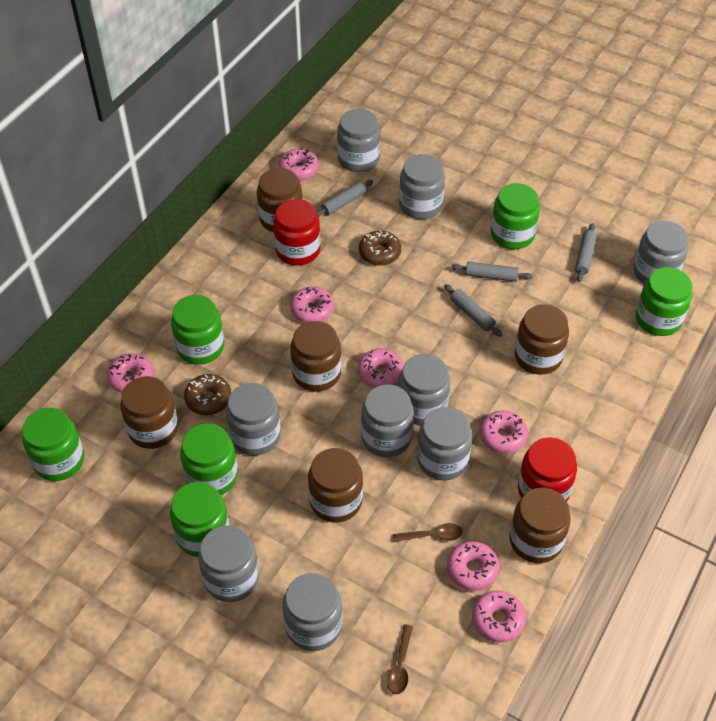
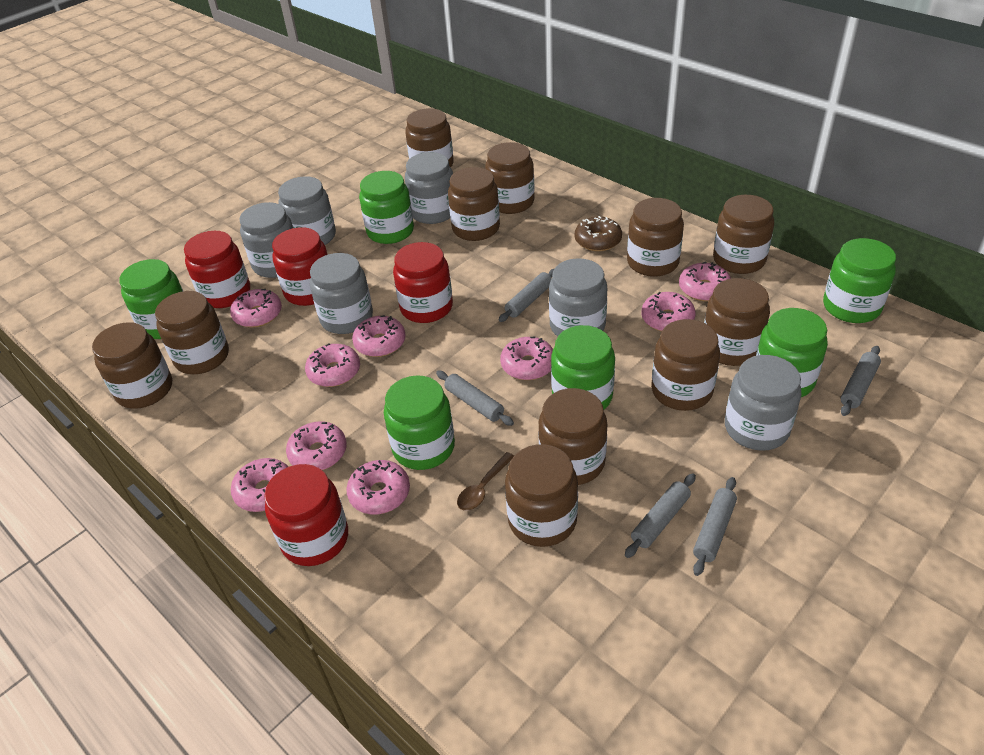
brown donut: [184,374,231,415] [359,230,401,266] = 2 -> [575,216,622,251] = 1
brown jar: [120,376,178,449] [257,168,303,232] [290,321,341,392] [308,448,363,523] [509,488,571,563] [515,304,569,375] = 6 -> [92,322,172,409] [155,291,229,374] [405,108,454,167] [448,167,500,241] [485,142,535,214] [505,444,578,547] [538,388,607,485] [627,198,684,277] [651,319,720,411] [704,278,770,366] [713,195,774,274] = 11
brown spoon: [386,624,413,694] [393,523,463,542] = 2 -> [457,452,514,511] = 1
grey jar: [198,525,259,602] [226,383,281,456] [283,573,342,651] [337,109,381,172] [361,384,414,457] [398,354,450,425] [399,154,445,219] [417,407,472,480] [633,221,688,284] = 9 -> [240,202,293,278] [278,176,336,245] [310,253,373,334] [405,152,453,224] [549,258,607,337] [725,355,802,451] = 6
grey rolling pin: [316,180,373,217] [444,284,502,337] [452,261,533,282] [575,223,597,282] = 4 -> [436,371,514,426] [499,269,554,322] [625,473,696,558] [693,477,737,576] [840,346,881,416] = 5
pink donut: [107,353,154,393] [279,148,319,180] [290,286,335,323] [358,349,404,388] [447,541,500,591] [472,590,526,643] [480,411,528,453] = 7 -> [230,289,282,328] [231,458,288,512] [286,421,347,470] [305,343,360,387] [346,460,410,514] [352,315,406,357] [500,336,553,380] [641,292,695,332] [679,262,731,301] = 9
red jar: [273,199,321,266] [518,437,577,502] = 2 -> [184,231,250,308] [264,464,348,566] [272,227,328,306] [393,242,453,323] = 4

